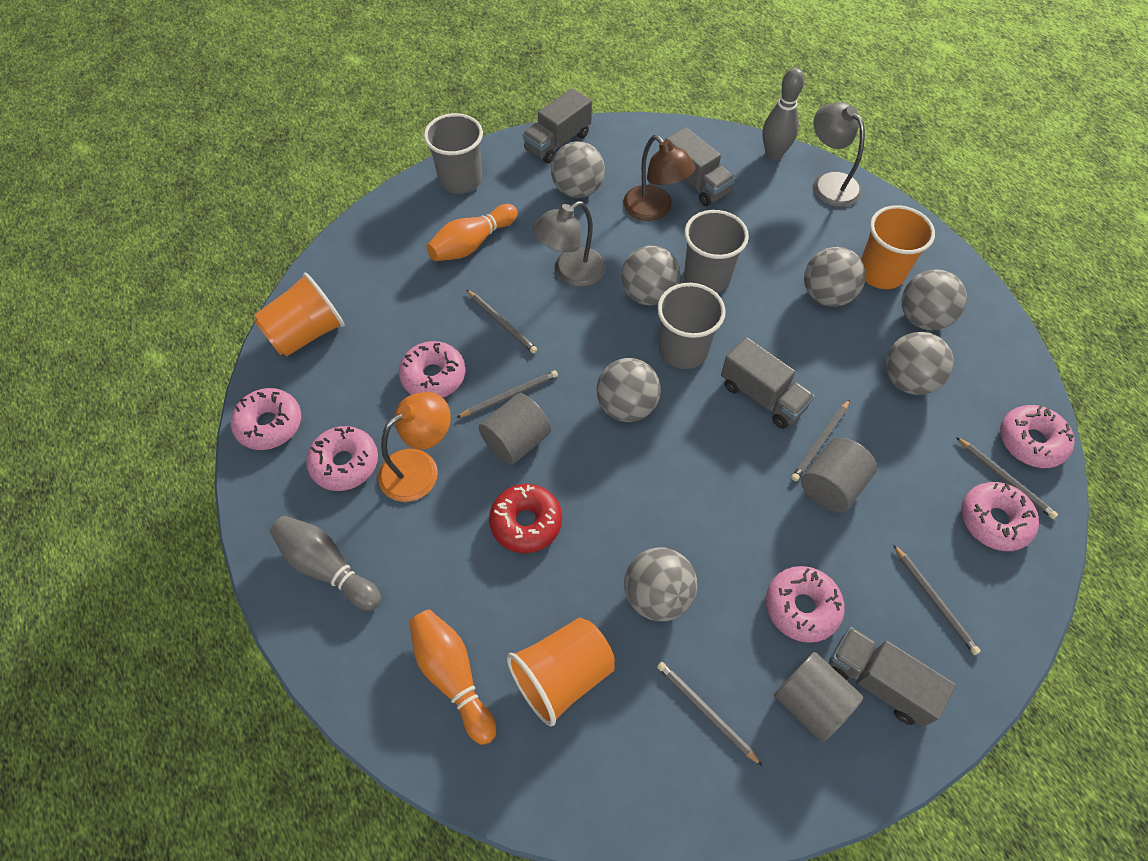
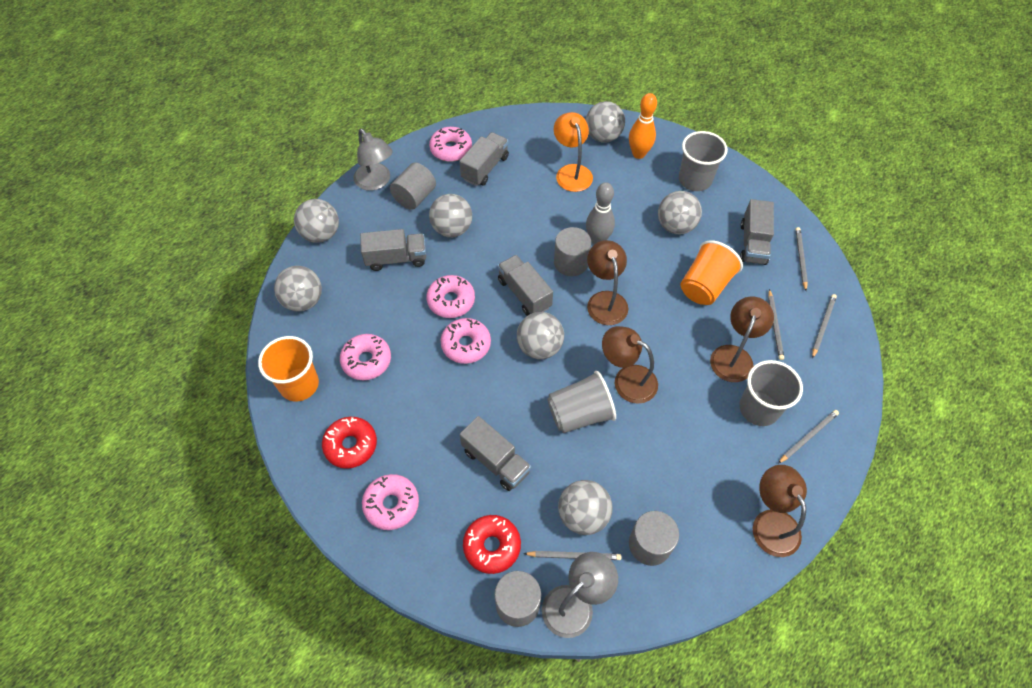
brown lamp: [623,135,696,221] = 1 -> [587,240,628,325] [602,326,658,404] [710,297,774,382] [753,465,807,557] = 4
grey bowling pin: [270,516,381,611] [762,68,805,160] = 2 -> [586,182,615,244] = 1
grey cylinder: [479,393,551,465] [774,652,863,742] [801,438,877,513] = 3 -> [390,163,436,210] [495,571,541,627] [554,227,591,276] [629,511,679,566] = 4
grey pencil: [456,370,558,418] [466,289,537,354] [657,662,762,766] [791,399,850,481] [893,544,980,655] [956,437,1058,519] = 6 -> [523,551,621,560] [768,289,784,360] [778,410,839,464] [796,227,808,291] [812,294,837,359] = 5
grey truck: [522,88,592,163] [665,127,735,206] [721,337,815,429] [829,627,956,727] = 4 -> [360,229,426,271] [459,132,509,186] [460,416,531,491] [498,255,553,316] [740,199,774,265] = 5
orange bowling pin: [409,609,496,745] [426,204,518,261] = 2 -> [629,93,657,159] = 1
orange cup: [254,273,345,357] [507,618,615,726] [861,205,935,289] = 3 -> [258,336,319,401] [680,240,743,305] = 2
pink donut: [231,388,301,450] [306,426,378,491] [399,341,465,398] [766,566,845,643] [961,482,1039,551] [1000,405,1075,468] = 6 -> [340,334,391,380] [362,474,419,530] [426,275,475,318] [429,127,472,162] [441,318,491,364] = 5
red donut: [489,484,562,553] = 1 -> [322,417,377,469] [463,515,521,574] = 2

